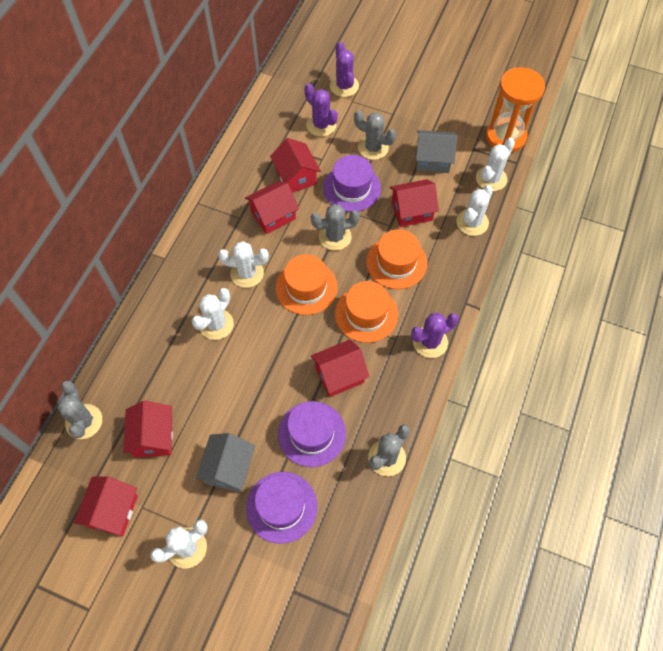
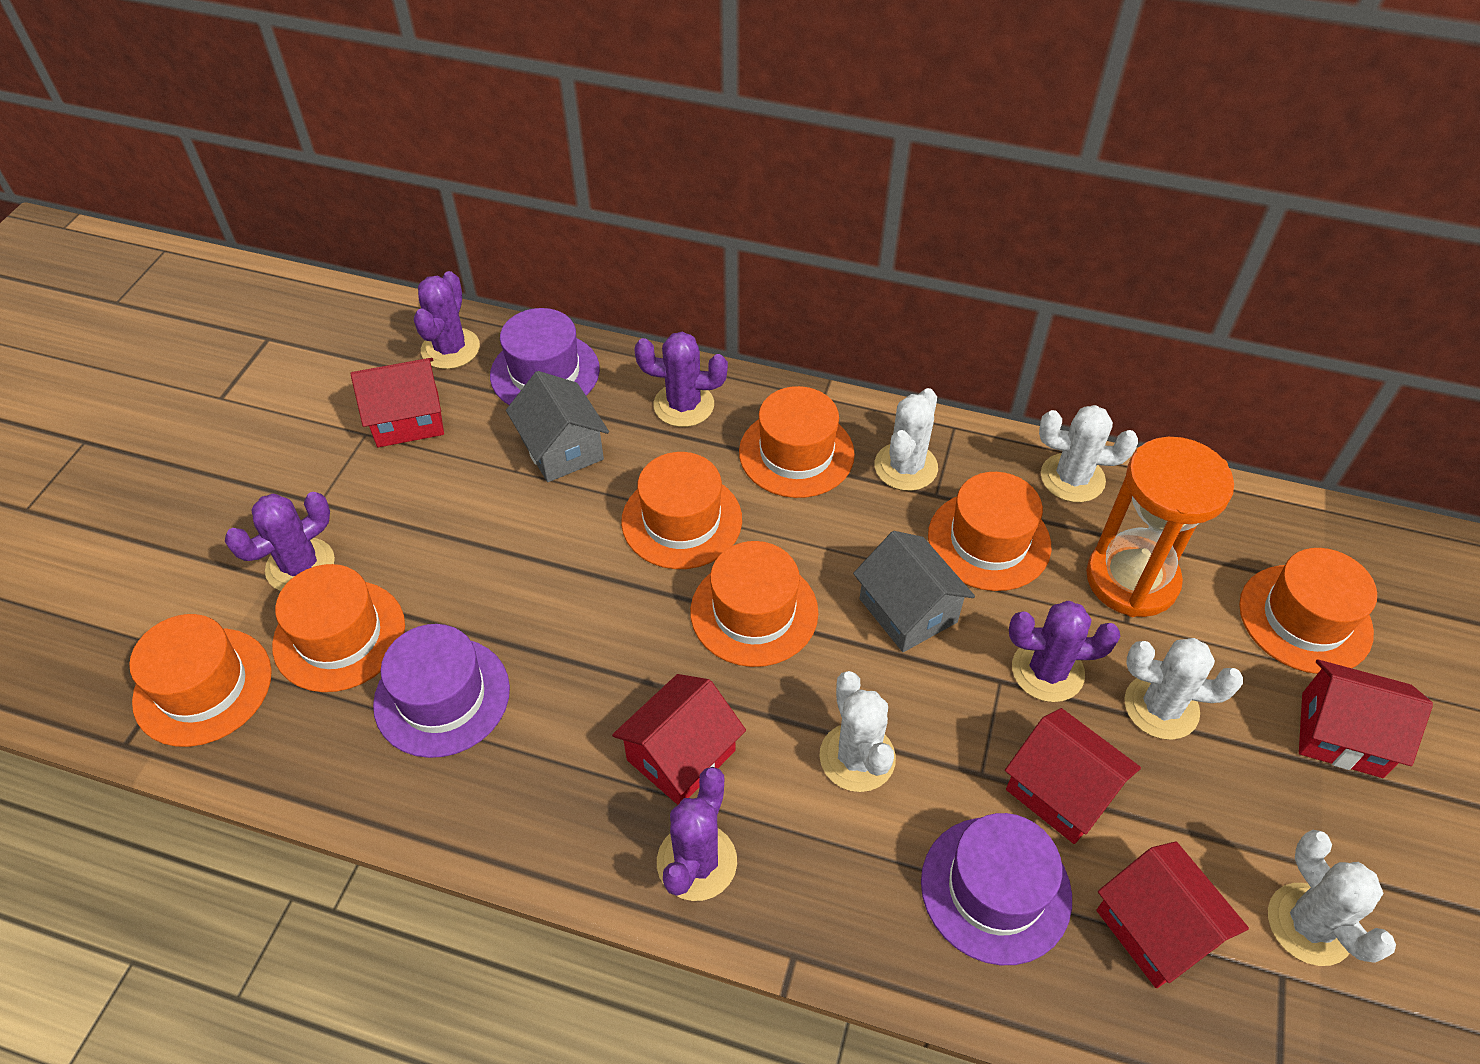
grey cactus: [57,380,102,439] [311,204,360,251] [354,110,396,160] [368,425,410,476] = 4 -> none = 0
orange hat: [275,254,338,315] [335,281,398,343] [366,229,427,289] = 3 -> [129,614,272,747] [272,564,405,692] [621,452,742,569] [690,541,818,667] [739,386,855,498] [928,472,1051,591] [1239,548,1377,674] = 7
purple cactus: [304,83,338,137] [330,42,359,97] [411,313,459,358] = 3 -> [225,492,335,591] [414,271,480,369] [634,332,728,427] [657,767,737,901] [1009,601,1121,702] = 5
red house: [74,477,138,536] [123,401,173,458] [245,181,299,234] [270,138,321,193] [311,339,370,397] [390,179,439,227] = 6 -> [351,358,444,447] [612,674,746,805] [1005,708,1141,844] [1096,841,1249,988] [1299,659,1433,778] = 5

